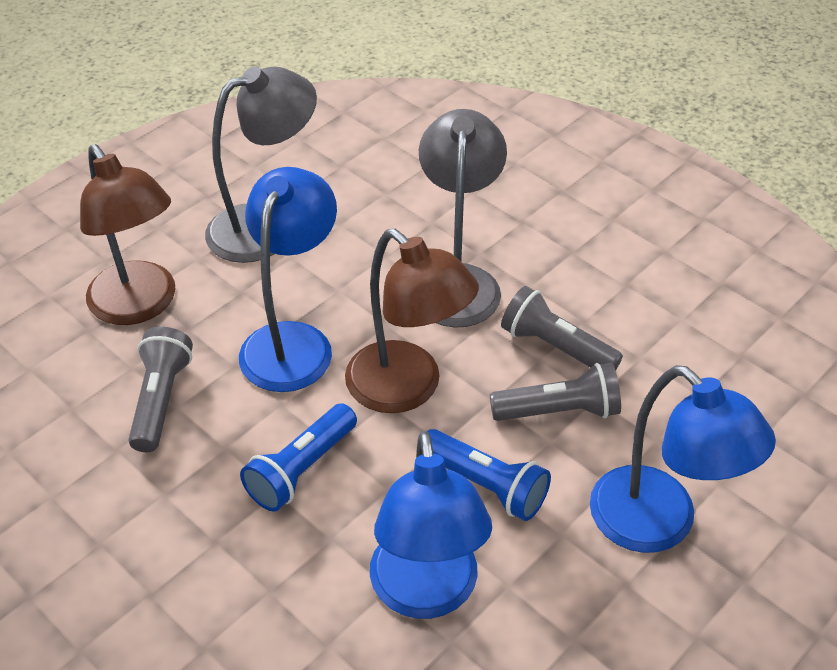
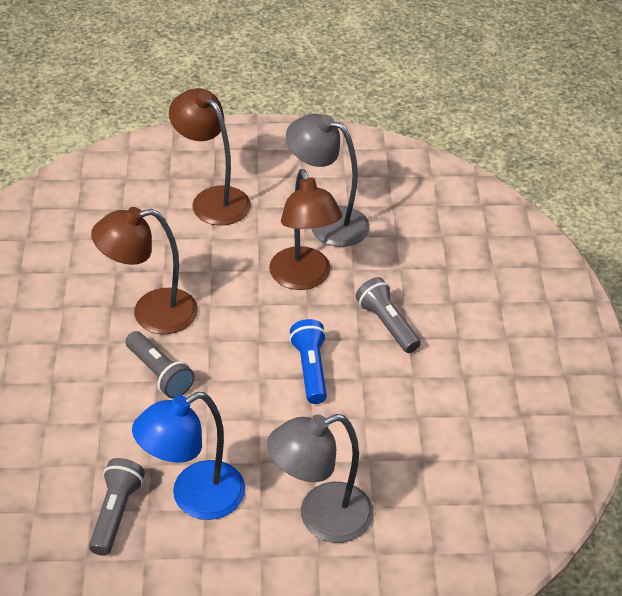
blue flashlight: [240,403,357,512] [427,429,551,521] = 2 -> [289,319,327,404] = 1
blue lamp: [239,167,337,392] [370,431,492,619] [590,365,776,553] = 3 -> [132,392,245,520] = 1
brown lamp: [80,144,176,325] [345,229,479,413] = 2 -> [91,207,198,334] [169,88,251,226] [269,169,342,290] = 3

